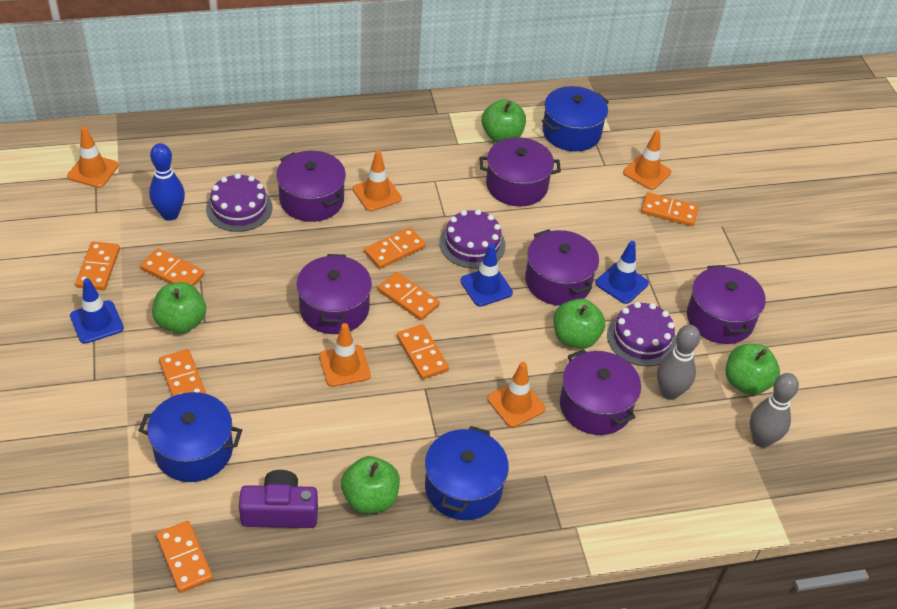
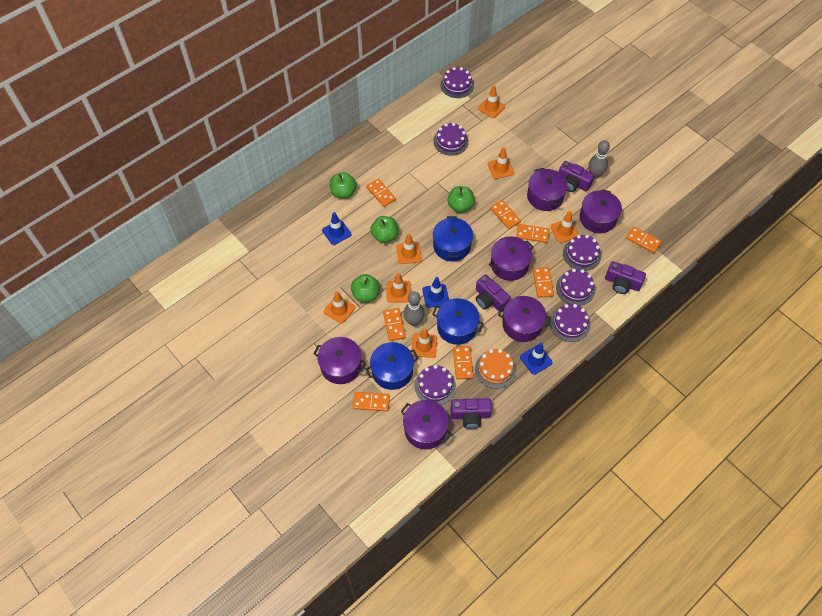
blue bowling pin: [149,143,185,221] = 1 -> none = 0
green apple: [152,282,206,333] [341,456,400,514] [482,99,526,142] [553,298,605,349] [726,344,780,395] = 5 -> [330,172,357,199] [351,274,380,302] [371,216,398,243] [447,186,475,213] = 4
orange cake: none = 0 -> [475,349,516,389] = 1
orange traffic cone: [67,127,119,188] [319,323,371,387] [353,151,402,212] [487,362,546,428] [623,130,671,190] = 5 -> [324,291,355,324] [387,273,411,302] [396,233,422,264] [411,328,437,358] [478,85,505,118] [488,147,514,179] [550,211,579,243] = 7
purple cake: [206,173,272,232] [439,209,506,269] [607,302,677,366] = 3 -> [414,365,456,405] [433,123,469,156] [440,67,474,98] [550,304,590,342] [556,269,595,306] [563,235,601,271] = 6
purple camera: [239,470,318,528] = 1 -> [451,398,492,429] [476,274,511,312] [559,161,595,192] [605,261,646,294] = 4

